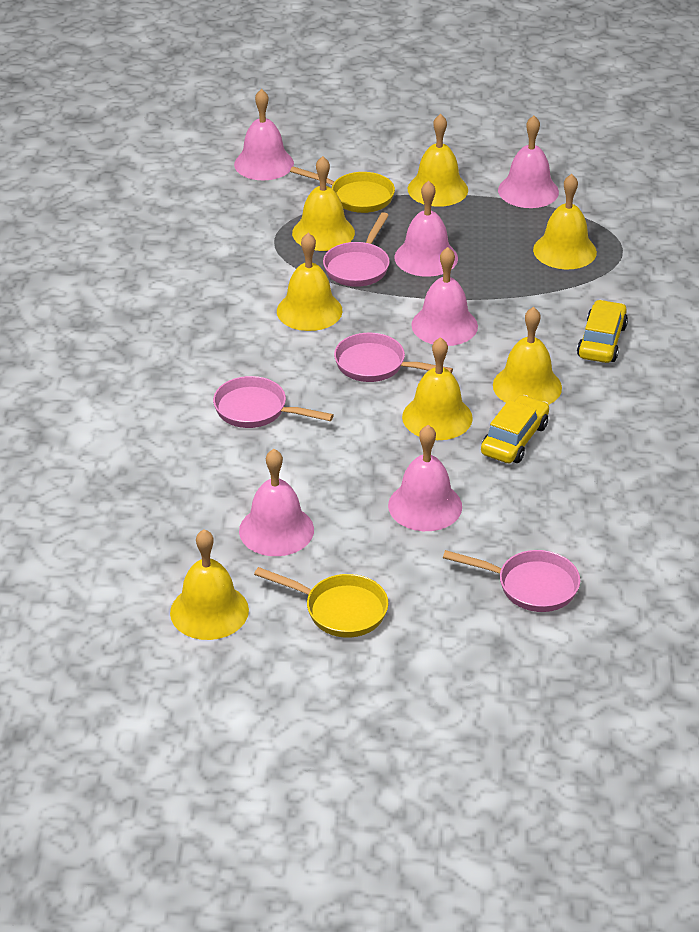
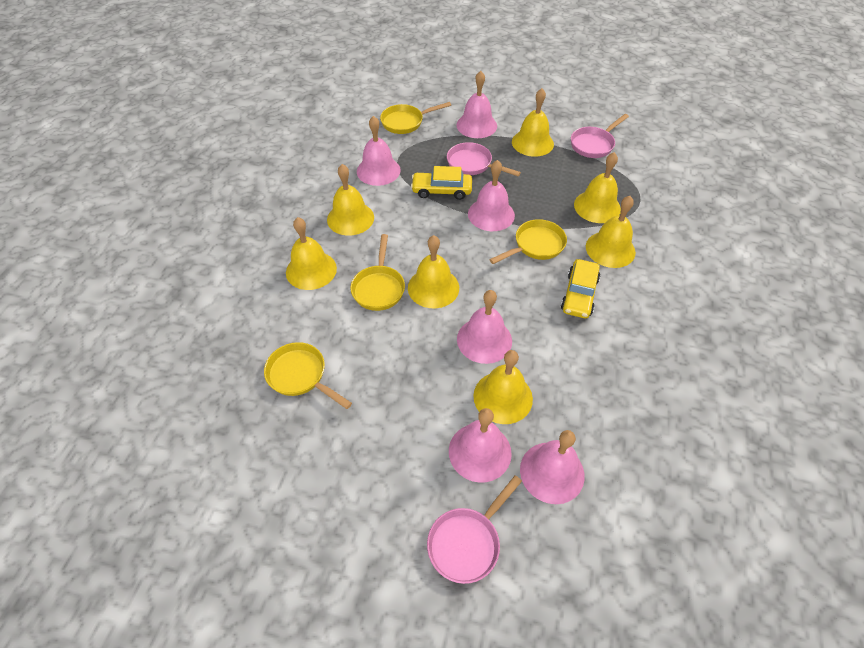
pink pan: [213,376,334,428] [323,212,390,287] [334,333,453,382] [443,550,580,612] = 4 -> [427,475,522,584] [447,142,521,176] [571,114,629,158] = 3
yellow pan: [254,567,388,638] [290,166,395,213] = 2 -> [264,342,352,409] [350,234,405,311] [380,102,451,134] [489,219,567,264] = 4

